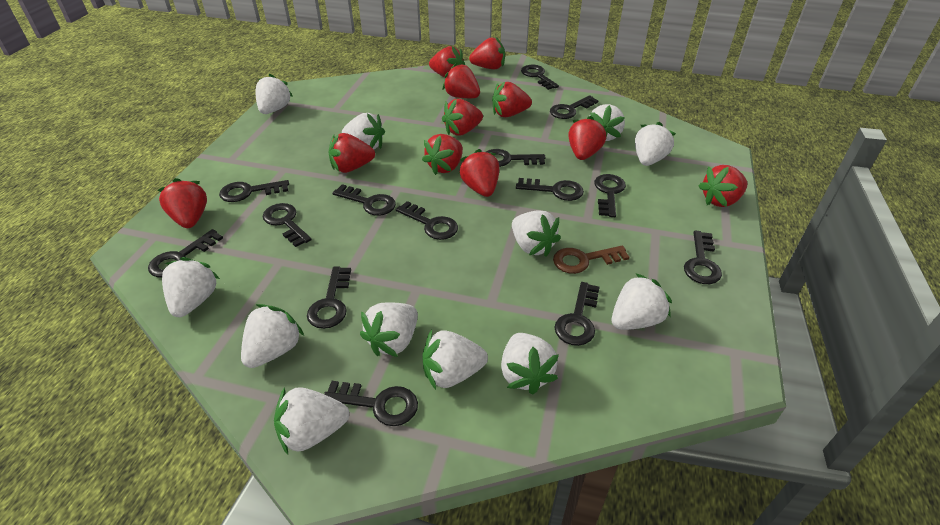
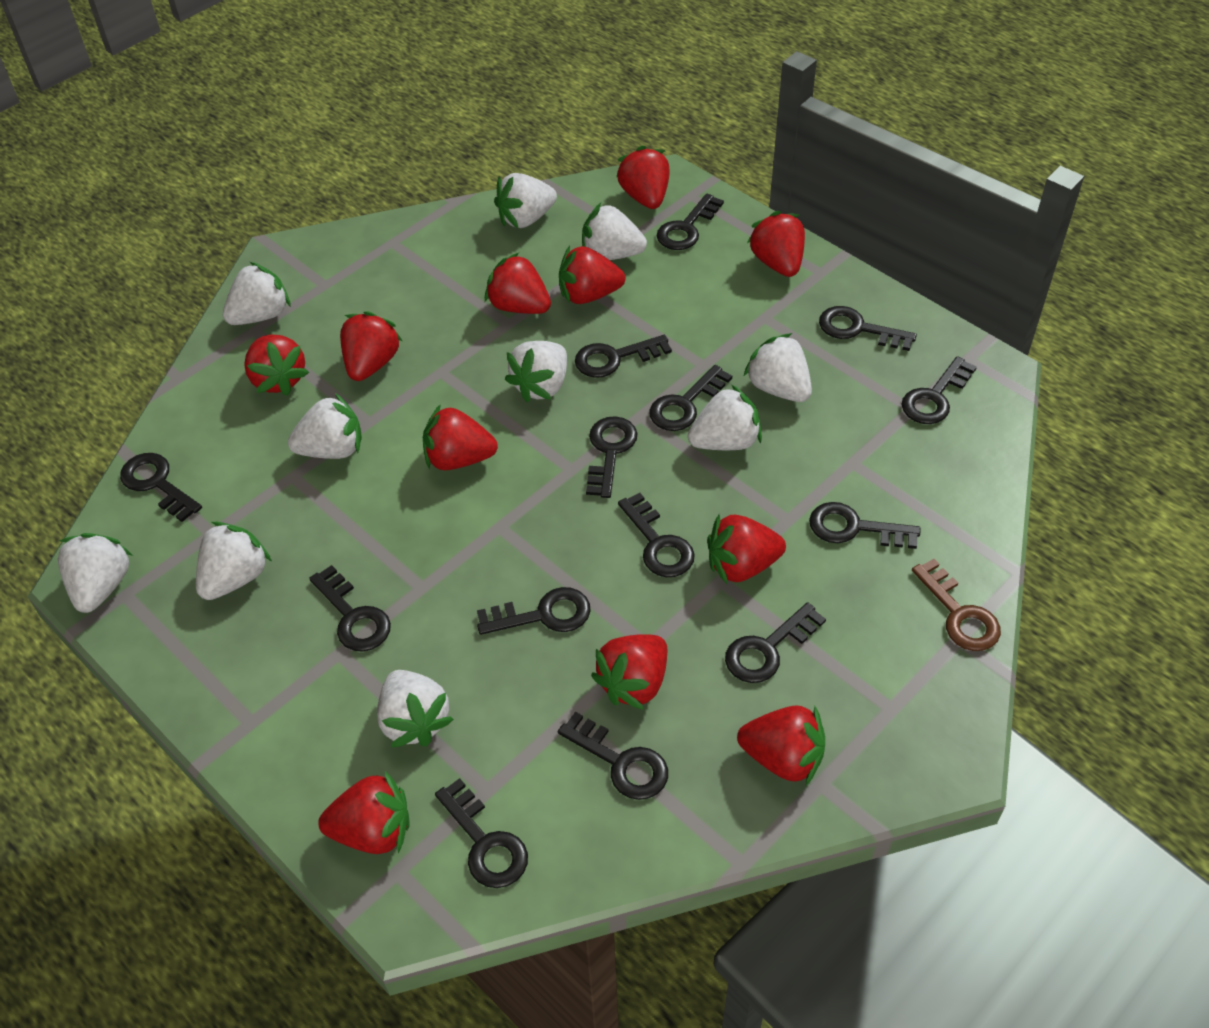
white strawberry: [162,257,220,317] [241,304,304,368] [256,74,293,114] [274,387,349,455] [342,113,385,149] [360,303,418,357] [423,330,488,390] [501,333,559,395] [512,210,561,257] [589,104,625,141] [612,273,672,330] [635,122,676,166] = 12 -> [58,533,133,613] [196,522,272,600] [223,262,291,325] [288,393,362,459] [377,670,454,748] [494,173,557,228] [505,341,567,402] [582,203,647,260] [688,384,762,450] [743,333,812,402] = 10

